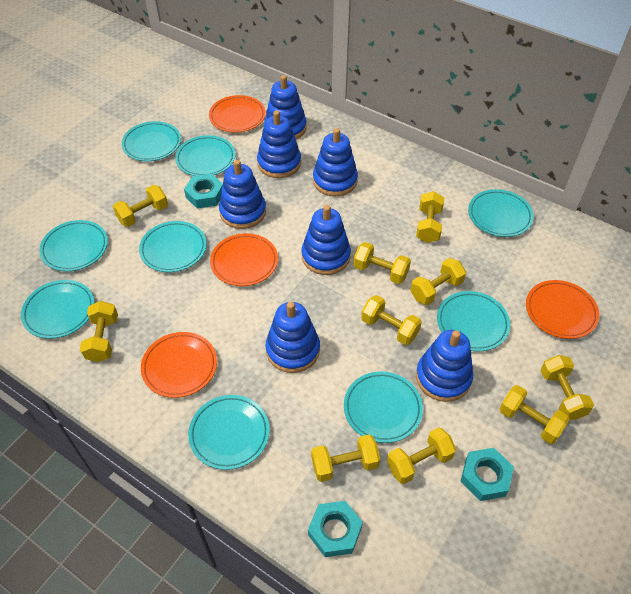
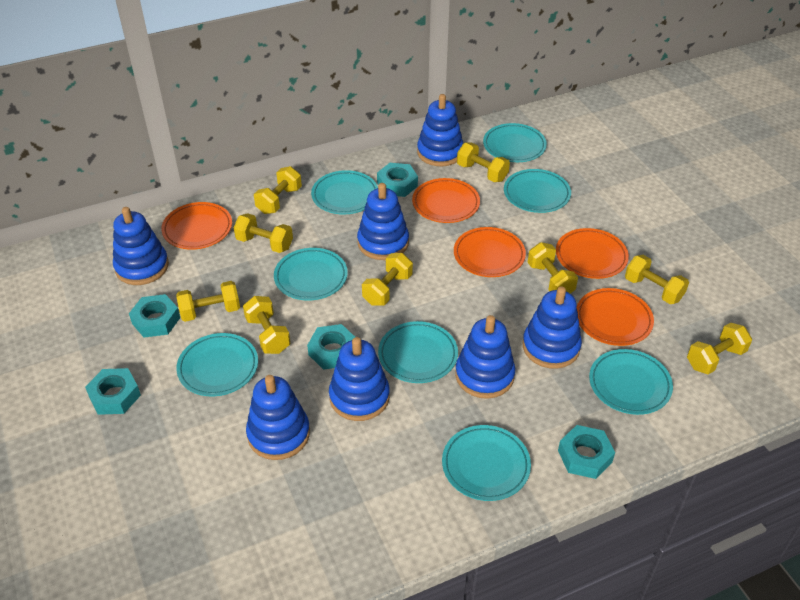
orange plate: [141,332,217,398] [209,95,266,133] [210,233,278,286] [526,280,599,339] = 4 -> [161,202,232,250] [412,178,480,223] [454,227,526,277] [556,228,629,279] [577,288,654,346] = 5
turquoise nut: [184,174,223,209] [308,501,363,557] [460,448,514,501] = 3 -> [85,368,141,415] [129,294,180,337] [307,324,355,370] [377,163,418,197] [558,425,615,479] = 5
turquoise plate: [21,280,94,339] [39,220,108,271] [121,121,181,161] [139,221,206,272] [175,135,235,176] [188,395,270,470] [344,371,423,443] [437,291,510,351] [468,189,534,237] = 9 -> [176,333,258,396] [274,248,348,300] [311,170,378,214] [378,321,458,383] [442,425,531,501] [483,123,547,162] [504,169,571,213] [589,349,673,415] = 8
yellow dumbbell: [80,301,118,362] [113,185,168,227] [311,434,380,482] [353,242,411,284] [361,295,422,345] [387,427,456,484] [410,258,466,305] [416,191,444,243] [500,385,570,444] [541,355,594,420] = 10 -> [176,281,240,322] [234,213,293,253] [243,296,290,354] [254,166,302,214] [362,253,413,306] [457,143,510,182] [528,242,578,293] [625,255,689,304] [687,322,752,374] = 9

